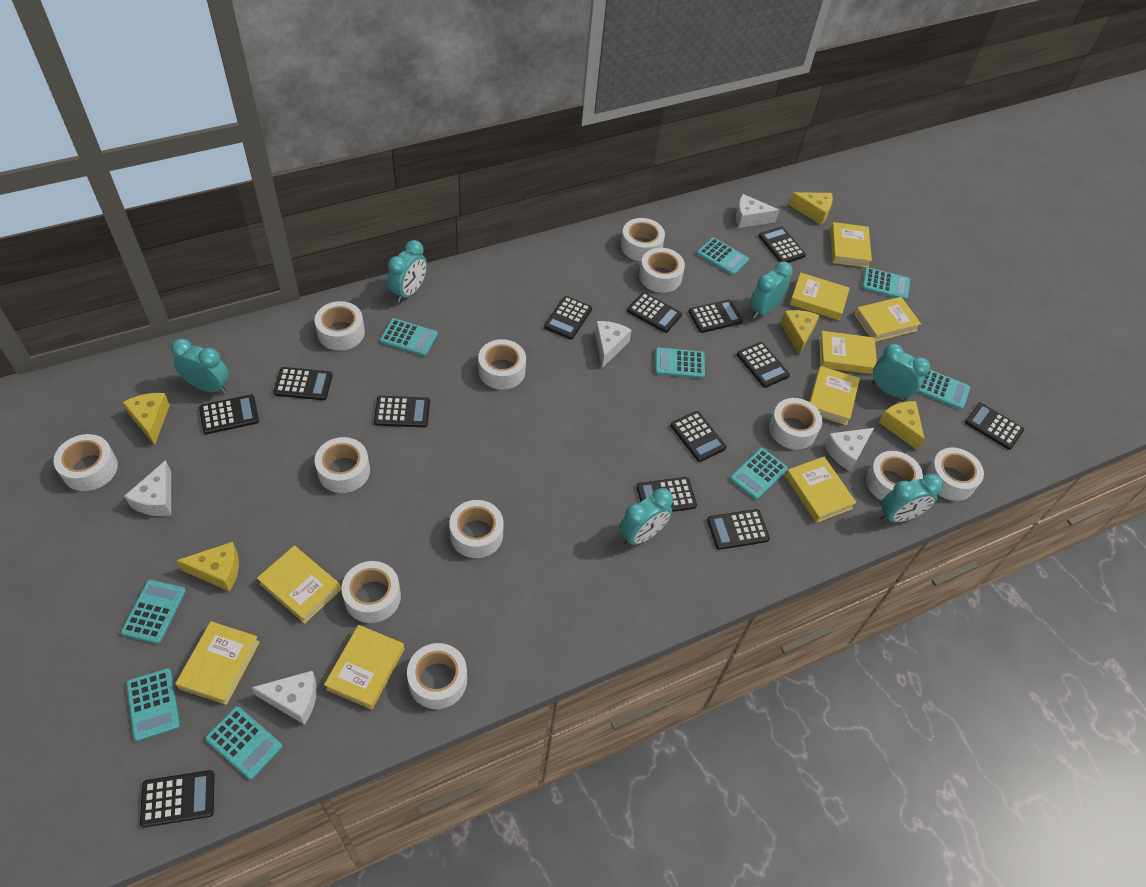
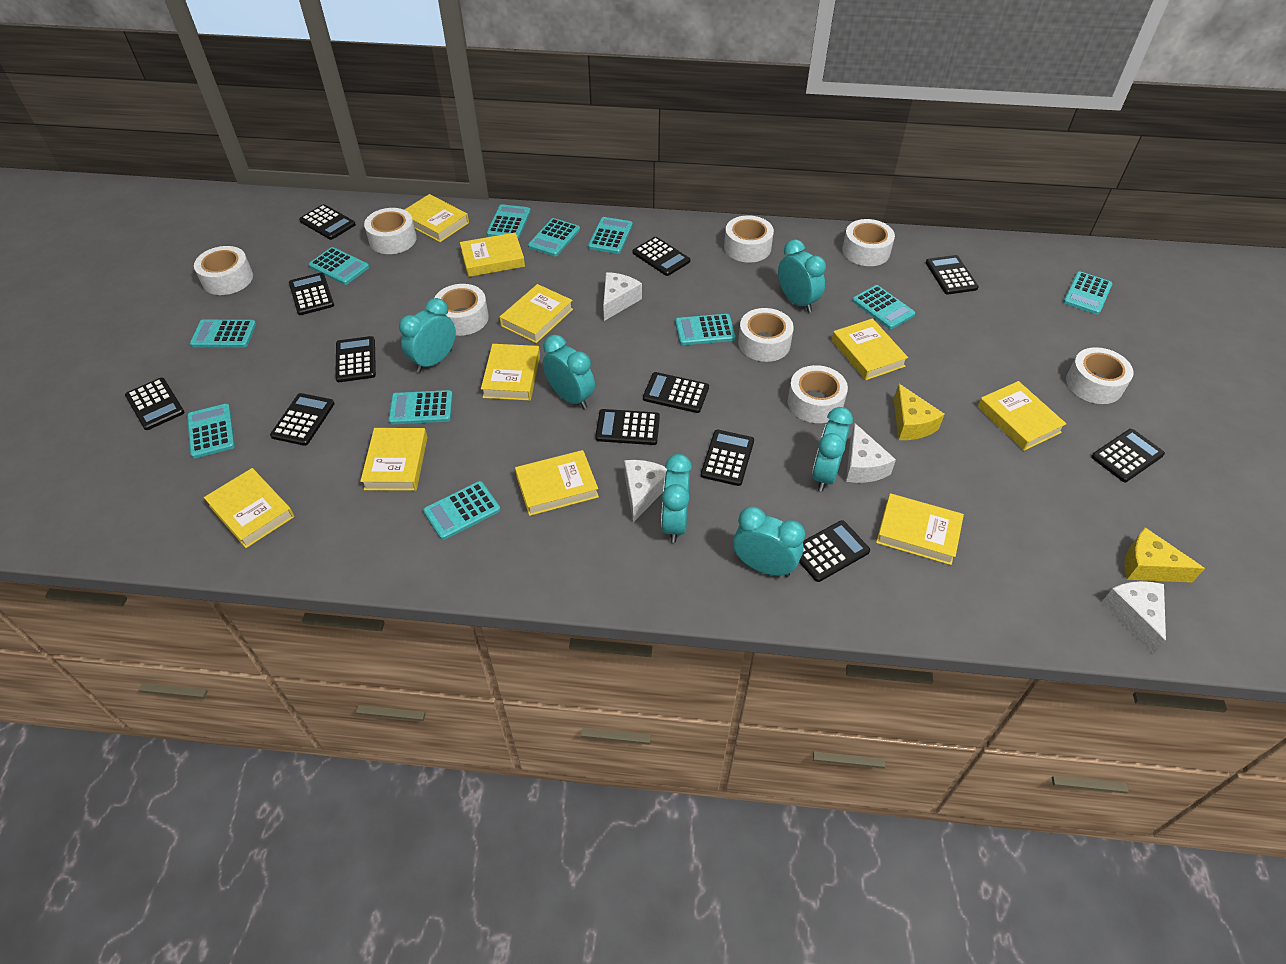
black calculator: [140,770,215,827] [199,394,259,434] [273,367,333,400] [374,396,430,427] [544,296,592,340] [627,292,682,333] [636,477,697,512] [670,411,726,462] [688,300,743,333] [707,509,770,550] [737,342,790,388] [759,226,806,263] [965,402,1024,450] = 13 -> [125,378,185,430] [270,393,334,446] [289,273,334,315] [299,204,356,240] [335,336,376,382] [595,409,660,445] [632,237,690,276] [643,372,709,413] [701,430,754,486] [799,520,870,582] [926,255,979,294] [1091,429,1165,482] = 12
turquoise calculator: [121,580,186,644] [126,668,180,742] [205,706,282,780] [380,318,438,356] [655,347,705,379] [697,237,749,275] [730,448,788,500] [862,267,910,300] [918,370,970,410] = 9 -> [187,404,235,458] [190,320,256,348] [309,247,369,285] [388,390,453,424] [423,481,500,540] [487,204,531,239] [528,218,580,256] [588,217,633,254] [675,314,736,345] [852,285,915,329] [1063,271,1113,315] = 11
white cheese: [124,460,171,516] [252,671,317,725] [595,321,632,368] [736,194,779,228] [824,428,874,471] = 5 -> [603,272,642,321] [624,460,667,522] [846,423,896,483] [1102,581,1166,654] = 4
white tape: [53,434,118,491] [315,301,365,351] [315,437,370,493] [341,561,401,623] [407,643,467,709] [449,500,503,558] [478,339,526,390] [621,218,665,262] [639,248,685,293] [769,398,822,450] [866,451,923,501] [926,448,984,501] = 12 -> [194,246,253,295] [364,208,417,254] [434,284,489,336] [724,215,774,263] [738,308,794,362] [788,365,848,423] [842,219,895,266] [1066,347,1134,404] = 8
yellow book: [175,621,260,705] [257,546,341,624] [324,625,405,710] [785,457,857,523] [790,272,850,320] [809,366,860,425] [819,331,877,374] [830,222,872,268] [854,297,921,342] = 9 -> [204,468,294,548] [360,428,428,491] [404,194,469,242] [460,233,525,277] [481,344,540,401] [499,284,573,343] [515,450,599,516] [832,318,908,380] [876,493,964,565] [978,381,1066,451] = 10
yellow cheese: [123,393,170,445] [176,542,239,591] [780,310,820,355] [789,192,833,225] [879,401,925,450] = 5 -> [894,384,945,440] [1125,527,1205,583] = 2

